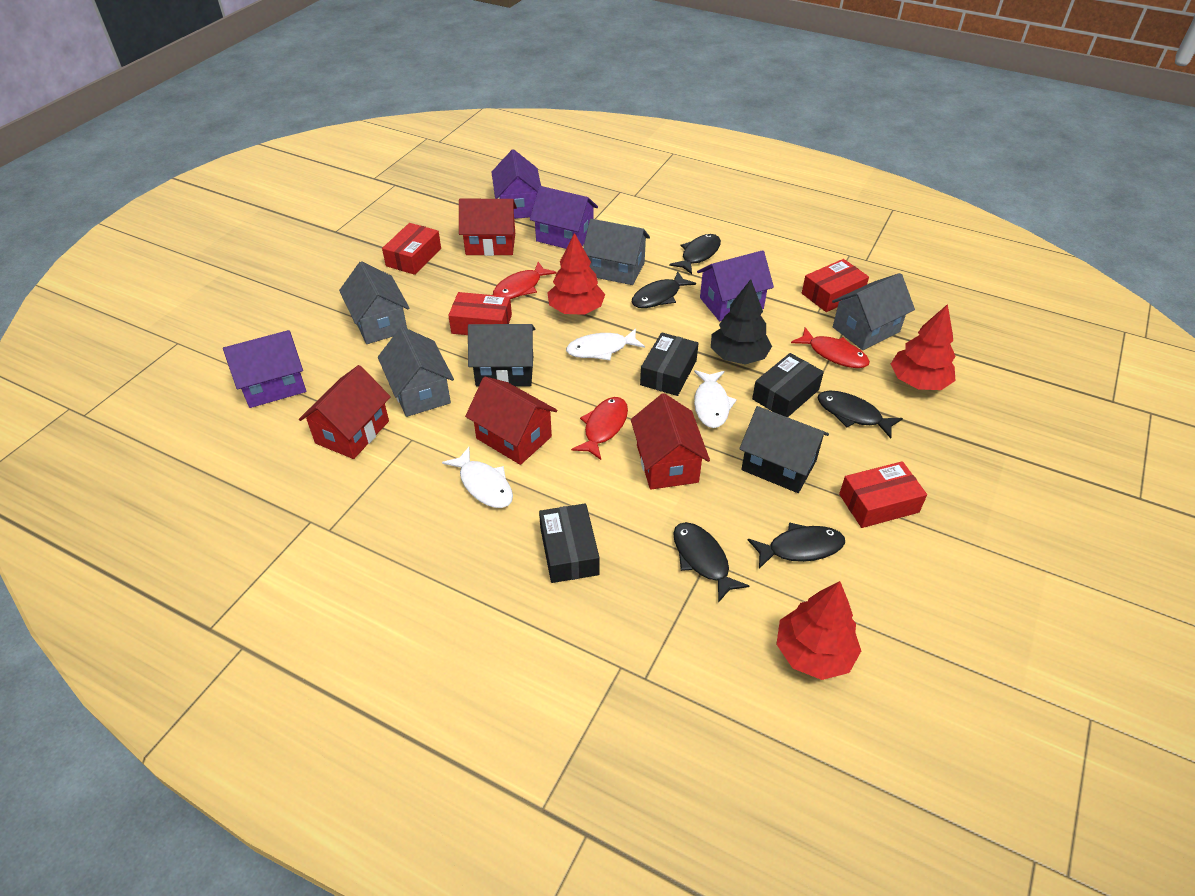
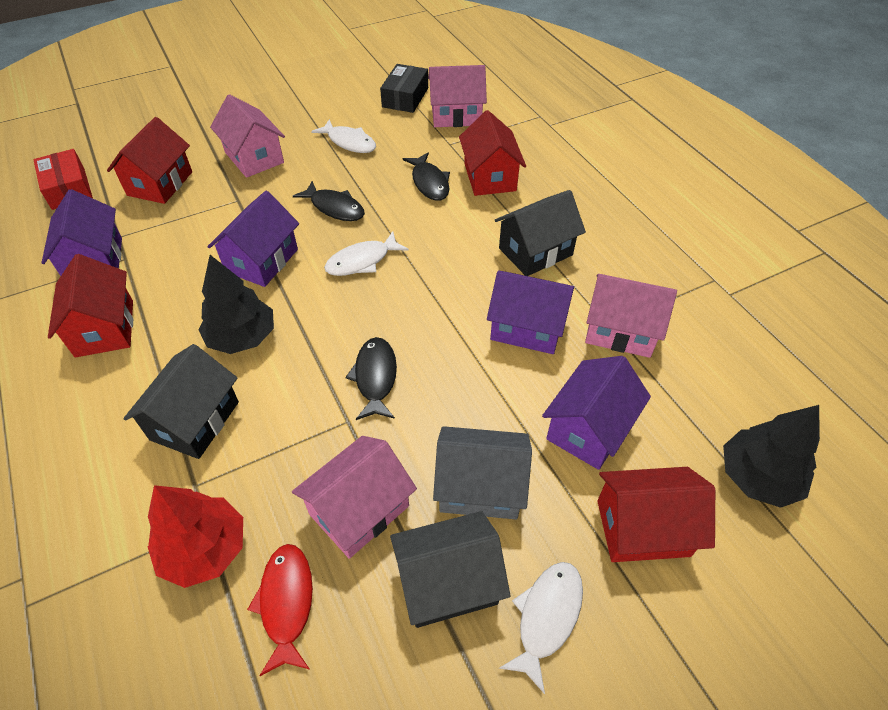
black box: [539,503,600,583] [640,332,699,396] [752,353,824,417] = 3 -> [380,64,428,113] = 1
black fish: [632,271,696,308] [669,234,721,274] [673,522,749,603] [748,522,845,569] [817,391,903,439] = 5 -> [293,181,365,221] [345,337,397,420] [403,152,450,201] = 3
black house: [468,324,535,387] [739,406,829,493] = 2 -> [123,344,239,459] [390,511,510,628] [495,190,586,276] = 3
black tree: [711,279,772,364] = 1 -> [198,255,274,354] [723,405,820,508] = 2
grey house: [339,261,409,344] [378,327,454,417] [583,219,650,285] [832,273,915,350] = 4 -> [433,426,532,519] = 1
pink house: none = 0 -> [210,94,285,178] [292,436,417,559] [428,65,487,127] [585,274,677,358] = 4
red box: [382,223,441,275] [448,292,512,335] [802,259,869,312] [839,461,927,528] = 4 -> [33,149,93,210] = 1
red fish: [493,262,557,299] [571,397,628,460] [791,327,870,368] = 3 -> [247,544,313,676] = 1
red tree: [547,233,605,315] [776,581,861,680] [891,304,955,390] = 3 -> [148,485,243,588] = 1

